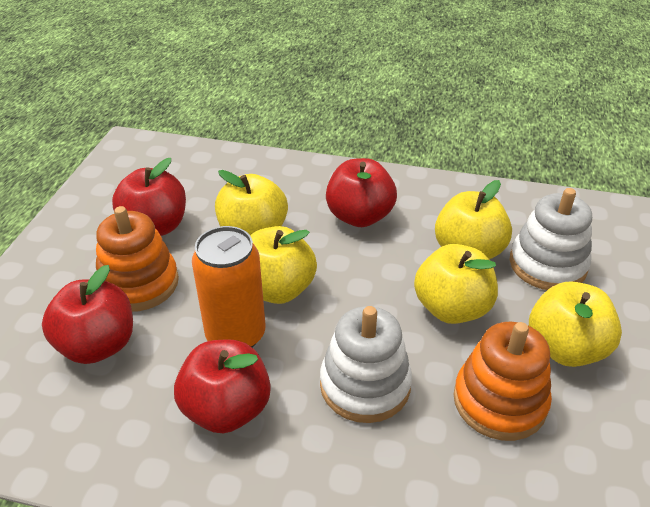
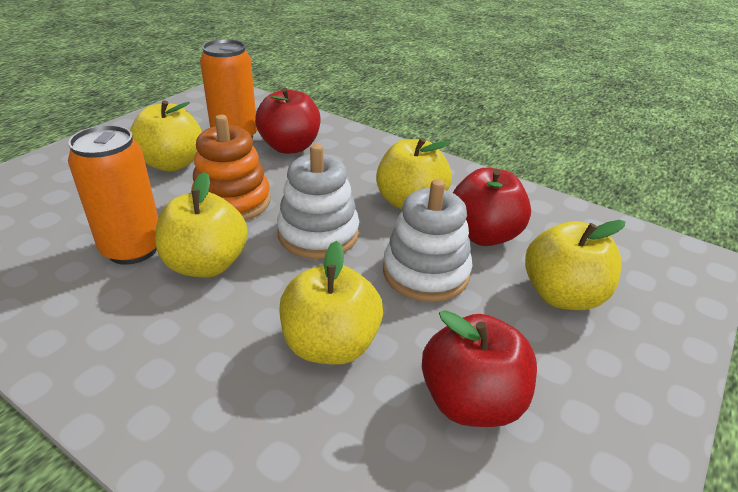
orange can: [192,226,266,347] = 1 -> [68,125,158,265] [200,39,257,139] = 2
orange stacking toy: [96,206,179,312] [453,322,552,441] = 2 -> [191,115,270,221] = 1
red apple: [42,265,133,364] [112,158,186,236] [174,339,271,433] [326,158,397,227] = 4 -> [255,88,320,154] [422,310,537,427] [453,168,531,246] = 3

